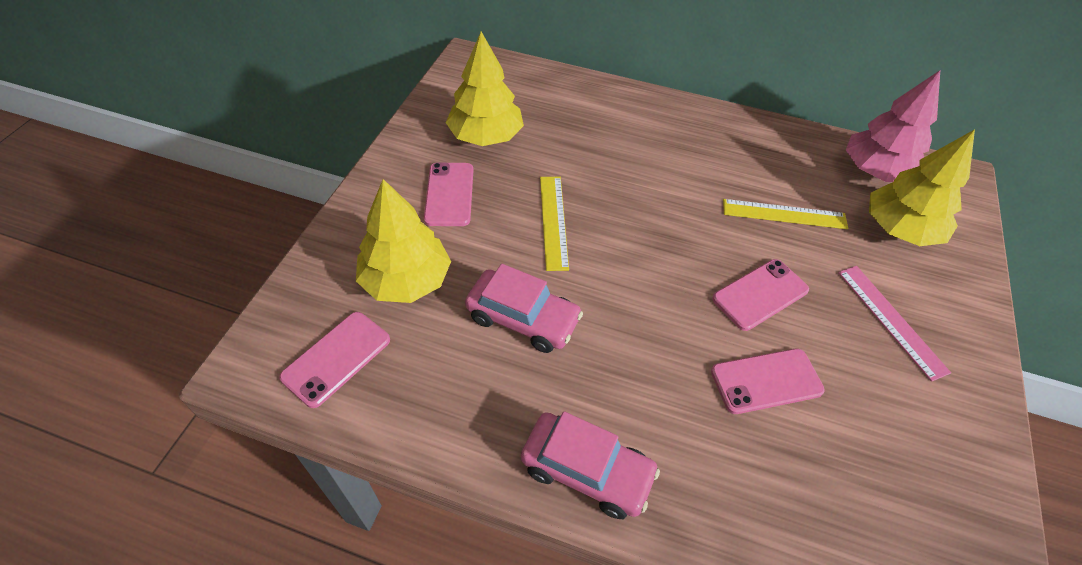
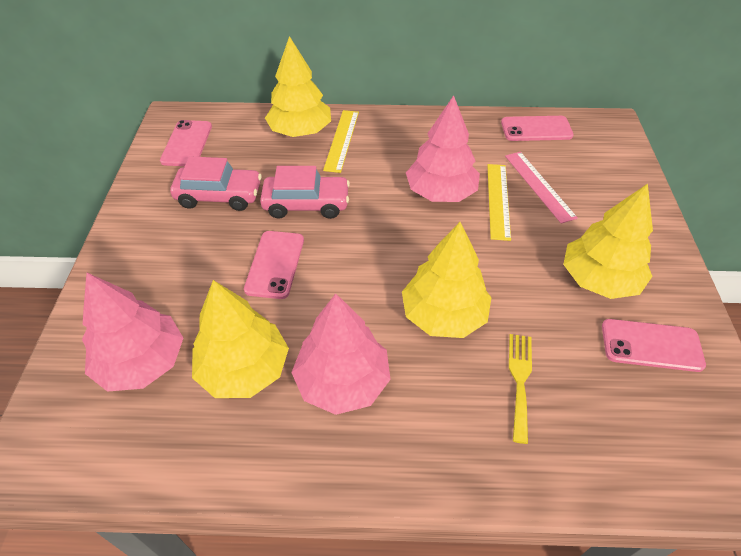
pink tree: [846,70,940,182] = 1 -> [82,273,183,392] [291,294,391,415] [406,95,480,202] = 3
yellow fork: none = 0 -> [509,334,532,444] = 1
yellow tree: [356,179,451,303] [446,32,524,146] [869,129,975,246] = 3 -> [192,280,289,398] [265,36,331,137] [402,222,491,338] [563,184,653,299] = 4

